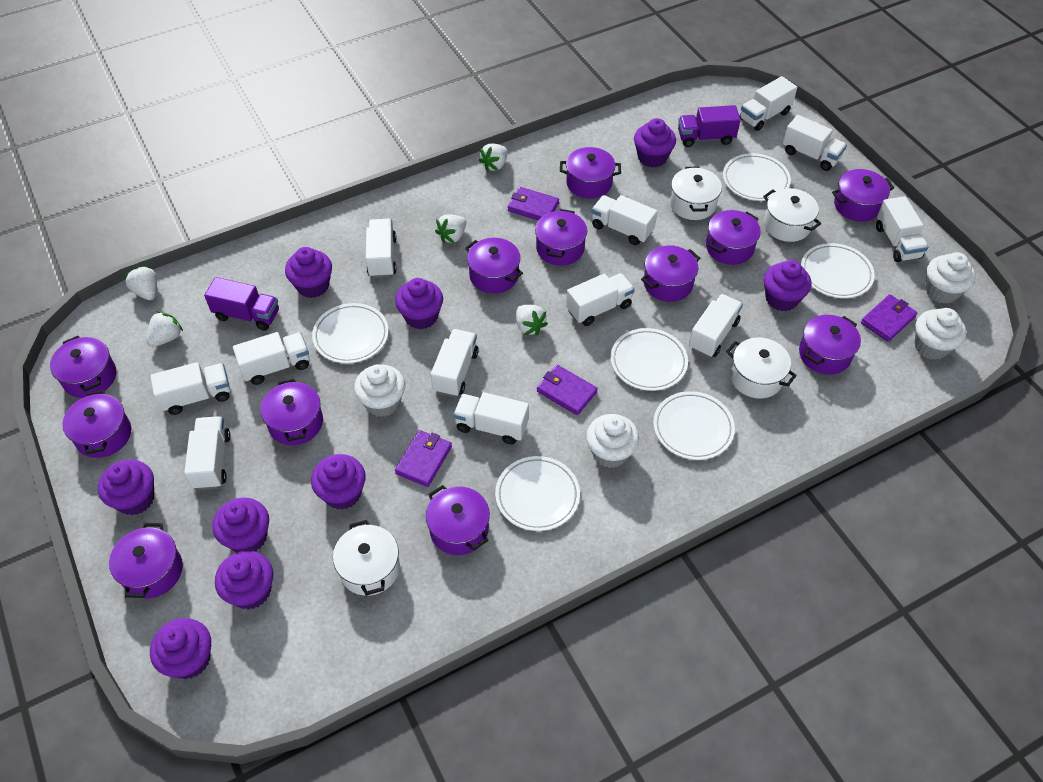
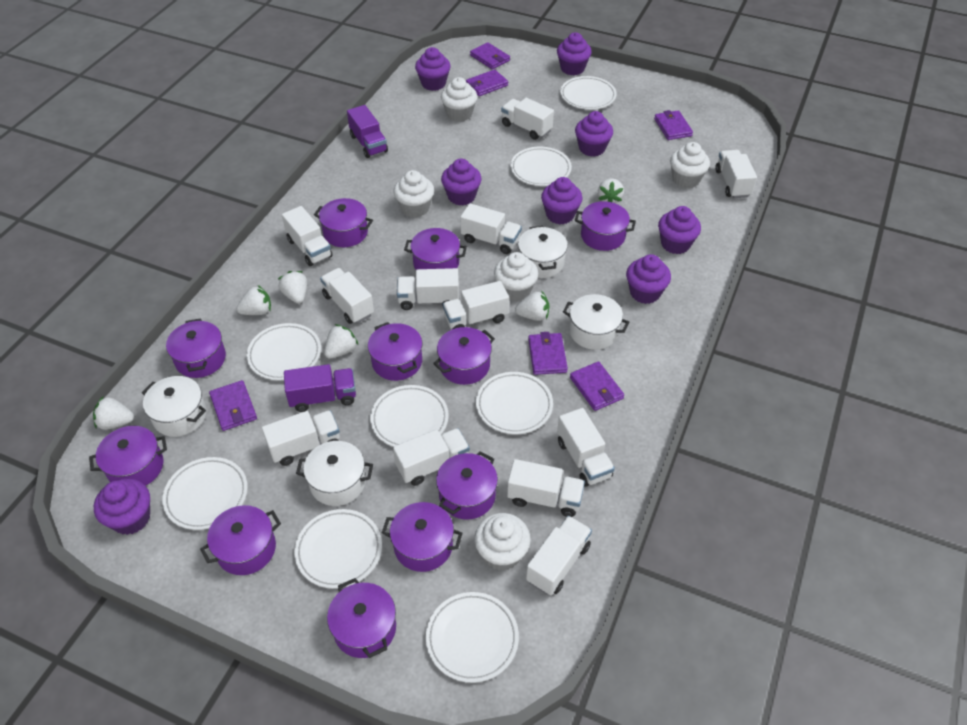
purple cupcake: [98,460,155,515] [150,618,211,679] [213,498,269,553] [215,551,273,610] [285,247,332,298] [311,454,366,510] [395,278,443,329] [634,118,676,168] [764,260,811,311] = 9 -> [94,479,150,535] [415,47,451,91] [441,159,482,205] [541,177,583,224] [557,32,592,75] [575,111,613,157] [626,254,671,304] [658,206,701,254] = 8
purple pot: [50,336,116,398] [62,390,131,458] [109,523,183,598] [260,379,323,445] [426,485,490,555] [465,238,523,294] [535,209,587,266] [560,147,621,199] [641,245,700,302] [706,210,761,265] [799,315,861,375] [832,169,894,222] = 12 -> [89,426,167,486] [166,318,226,378] [200,505,281,575] [314,198,373,247] [327,578,396,658] [368,322,422,381] [382,502,462,572] [404,228,467,270] [433,327,495,385] [436,451,498,520] [575,201,636,251] = 11
purple wallet: [395,430,452,487] [508,187,559,220] [537,365,598,415] [861,294,918,342] = 4 -> [209,380,257,431] [466,69,508,96] [470,42,510,69] [528,332,568,375] [570,361,624,411] [654,110,693,140] = 6
white cupcake: [354,364,405,417] [586,414,639,468] [914,308,966,360] [926,252,976,304] = 4 -> [393,170,434,217] [441,77,478,122] [474,513,531,571] [494,252,538,301] [670,142,710,188] = 5
white plate: [312,303,388,363] [495,456,580,531] [610,328,688,391] [653,391,735,460] [723,153,791,201] [801,243,875,298] = 6 -> [162,457,248,530] [247,323,321,381] [294,509,382,589] [370,385,449,447] [426,592,519,683] [476,372,553,434] [510,147,572,186] [560,76,617,110] = 8
white strawberry: [124,266,157,300] [146,311,183,347] [435,214,466,243] [479,143,508,172] [516,305,548,336] = 5 -> [93,397,134,430] [236,285,271,315] [278,271,307,304] [324,324,358,359] [515,291,549,321] [598,178,624,203] = 6

